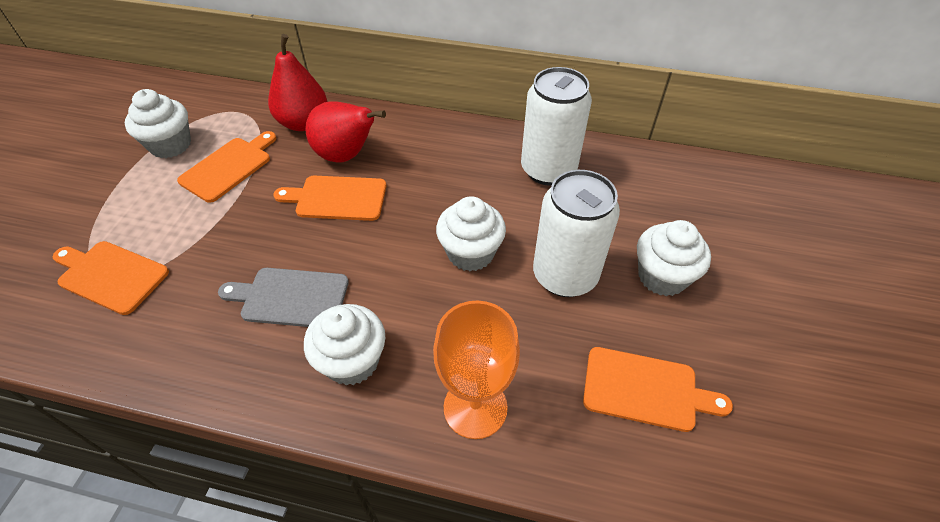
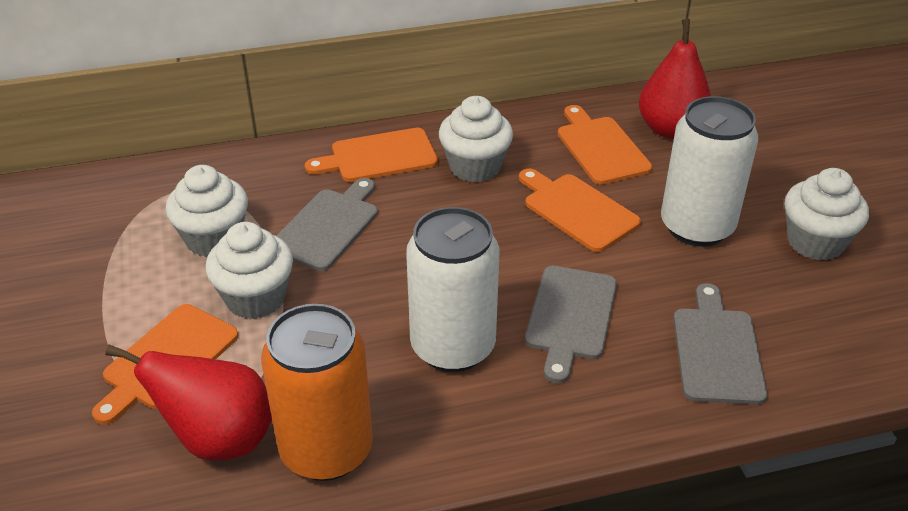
grey cutting board: [218,268,349,327] = 1 -> [276,178,378,271] [525,266,617,383] [674,283,767,405] = 3
orange can: none = 0 -> [261,304,373,481] = 1
orange goblet: [433,301,520,439] = 1 -> none = 0

